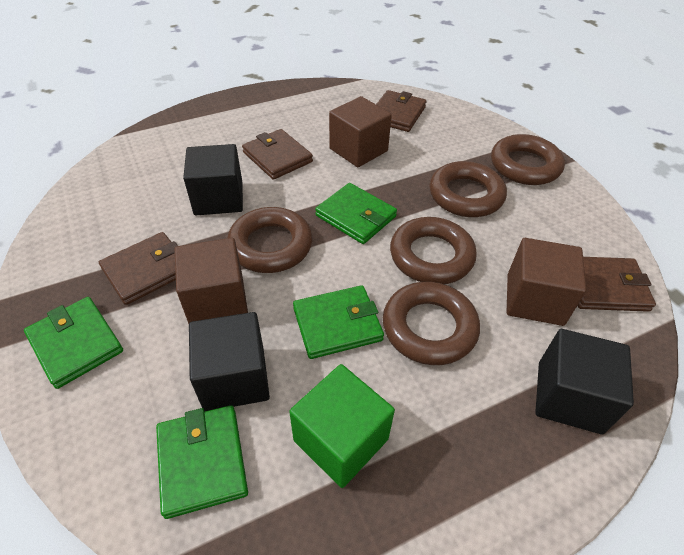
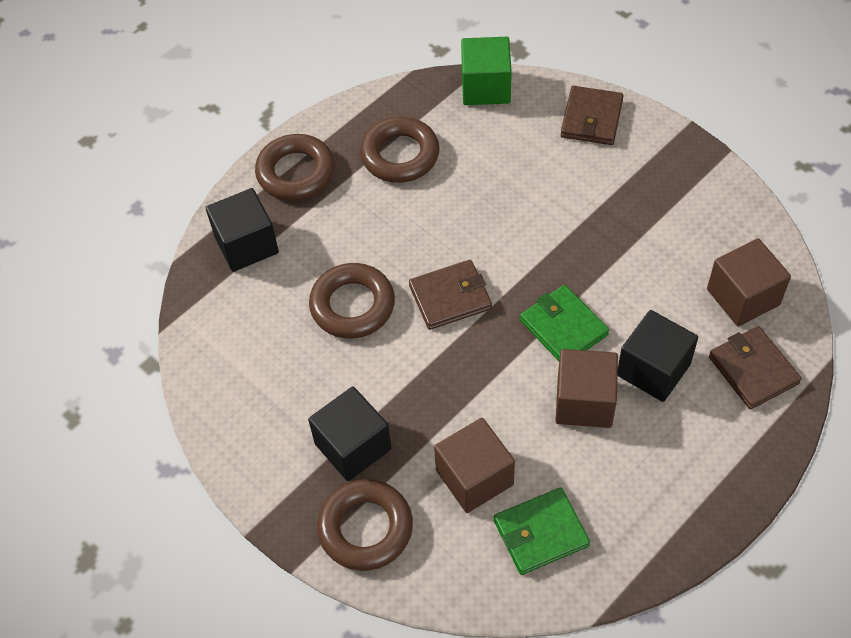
brown ring: [228,207,312,273] [383,282,480,365] [390,217,477,284] [429,161,507,217] [491,134,565,185] = 5 -> [255,134,335,201] [309,263,395,339] [317,479,413,571] [360,117,440,183] = 4
brown wallet: [99,232,178,305] [242,129,313,180] [376,90,427,132] [577,257,656,312] = 4 -> [409,260,492,330] [561,86,624,145] [709,326,801,409] = 3
green wallet: [24,297,123,389] [156,405,248,519] [293,285,384,359] [315,183,397,244] = 4 -> [494,487,590,575] [520,285,609,361] = 2

